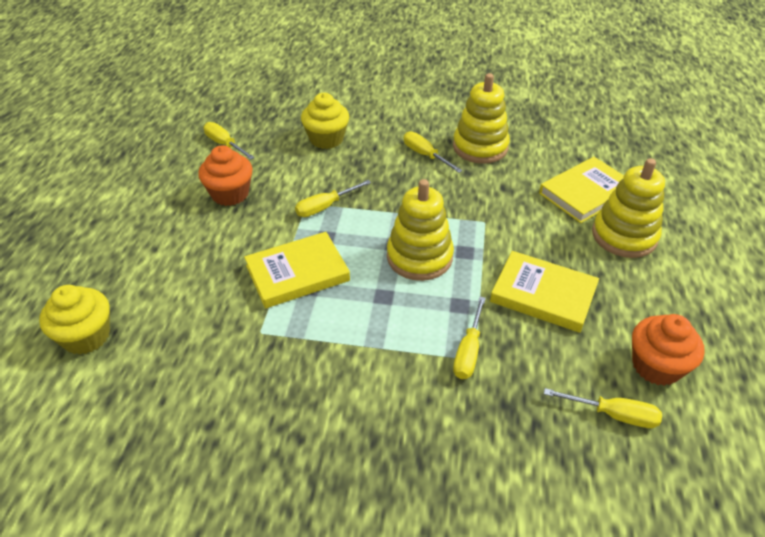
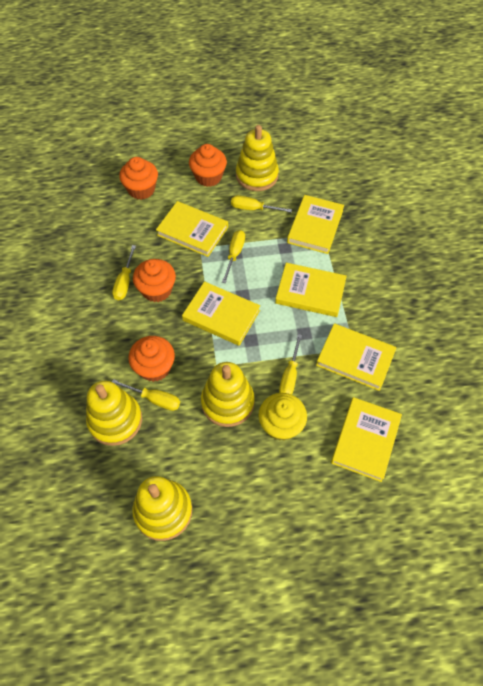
orange cupcake: [198,145,253,206] [632,314,705,386] = 2 -> [119,157,158,200] [128,336,175,382] [133,259,176,302] [189,144,227,187] = 4
yellow book: [244,232,350,309] [490,251,599,333] [539,157,624,223] = 3 -> [156,201,228,257] [182,281,260,346] [275,263,347,317] [287,195,344,254] [316,323,397,391] [331,397,402,482] = 6
yellow cupcake: [39,285,110,355] [301,93,349,149] = 2 -> [259,393,307,441] = 1
yellow stacking toy: [387,179,454,281] [453,73,510,164] [592,158,665,258] = 3 -> [86,381,142,446] [132,476,192,541] [201,362,255,427] [236,125,279,191] = 4

